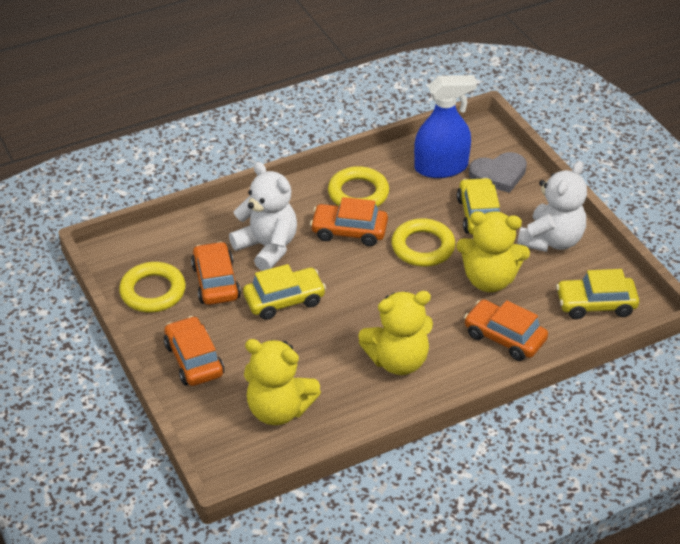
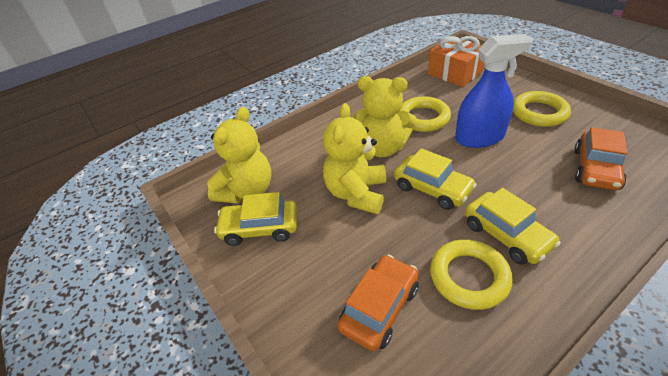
grey heart: [469,152,527,193] = 1 -> none = 0
orange car: [164,316,224,386] [191,241,241,305] [310,197,388,246] [464,299,548,361] = 4 -> [337,254,419,351] [575,127,627,190] = 2
orange gift: none = 0 -> [428,36,484,87] = 1
white teddy bear: [229,162,297,271] [517,161,587,252] = 2 -> none = 0

